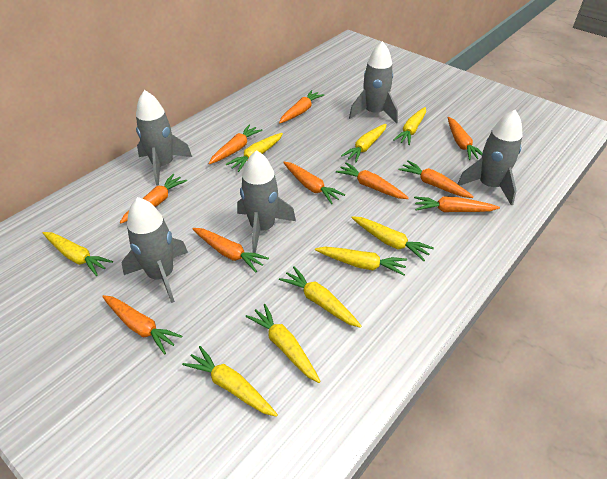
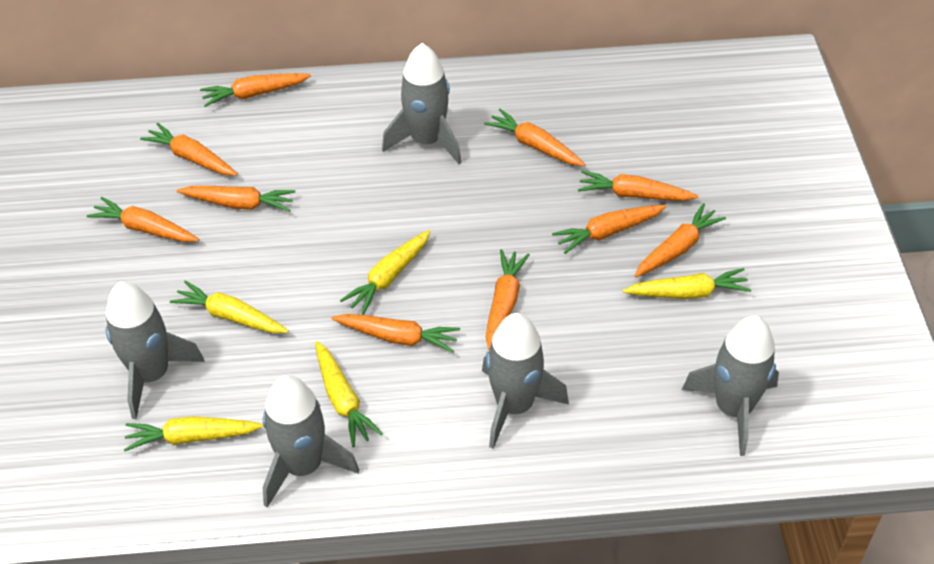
yellow carrot: [43,232,113,276] [182,346,278,417] [226,133,283,172] [245,304,321,383] [279,266,362,328] [315,247,407,276] [341,124,387,162] [351,216,434,261] [393,107,426,145] = 9 -> [124,416,263,451] [170,280,289,333] [315,341,383,447] [340,230,431,315] [623,268,751,299] = 5

